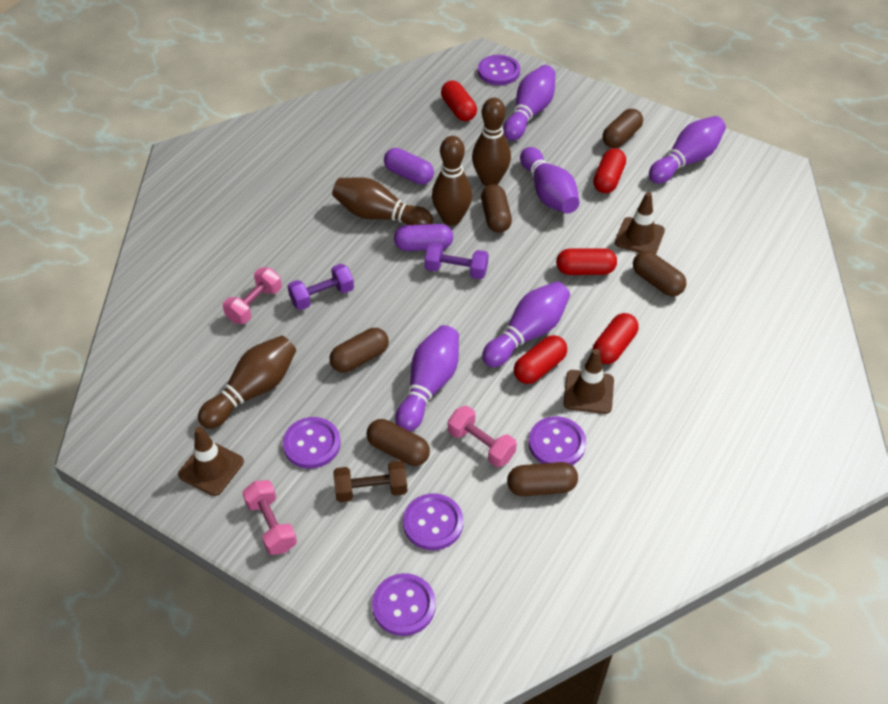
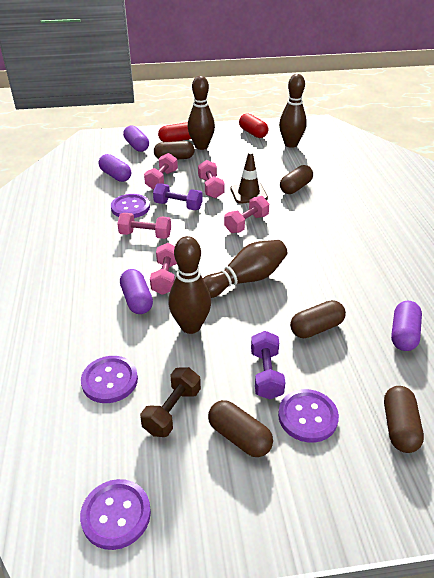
brown capsule: [330,328,389,373] [366,419,430,466] [481,184,512,232] [507,462,578,496] [602,109,643,148] [633,251,686,297] = 6 -> [154,141,195,160] [208,400,273,457] [280,165,313,194] [290,300,346,338] [384,386,424,453] = 5
brown traffic cone: [178,427,244,496] [563,349,614,414] [615,192,665,254] = 3 -> [230,152,268,204] = 1
pink dumbbell: [223,268,282,324] [242,480,297,555] [448,406,517,467] = 3 -> [117,213,171,239] [144,153,178,190] [150,243,177,295] [198,160,224,198] [224,196,269,233] = 5
purple bowling pin: [395,325,459,432] [482,281,570,367] [503,65,556,141] [520,147,580,214] [649,116,726,184] = 5 -> none = 0
purple button: [283,417,341,469] [372,573,436,636] [403,494,463,550] [478,55,520,85] [529,416,586,465] = 5 -> [80,479,151,550] [81,356,138,403] [111,194,150,218] [278,389,339,443] = 4
purple capsule: [384,148,434,185] [394,224,453,251] = 2 -> [99,154,131,182] [120,269,153,314] [123,125,149,152] [391,301,422,351] = 4
red capsule: [441,81,477,121] [514,335,567,384] [556,248,617,275] [593,148,626,193] [593,313,639,364] = 5 -> [158,122,191,142] [239,113,268,138] = 2

